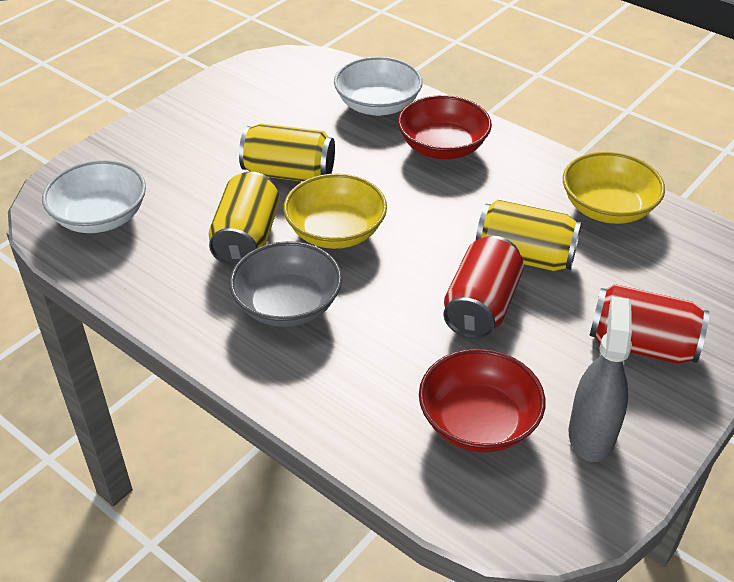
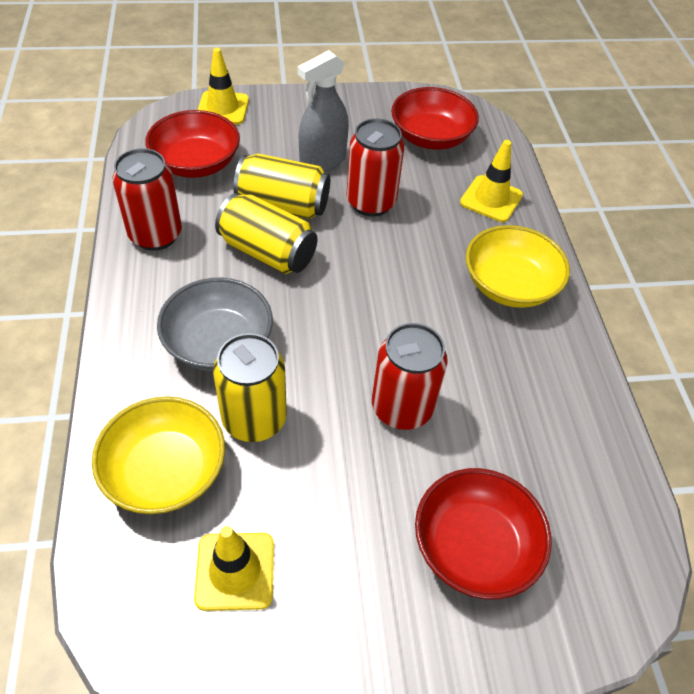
red bowl: [398,95,492,159] [419,349,545,453] = 2 -> [145,110,240,178] [391,87,479,150] [415,468,551,599] = 3
red can: [443,236,524,339] [589,284,709,364] = 2 -> [112,148,182,251] [347,118,404,217] [372,323,448,430] = 3
white bowl: [42,160,146,233] [334,57,423,116] = 2 -> none = 0
yellow traffic cone: none = 0 -> [194,526,274,611] [198,48,249,124] [460,140,523,222] = 3

